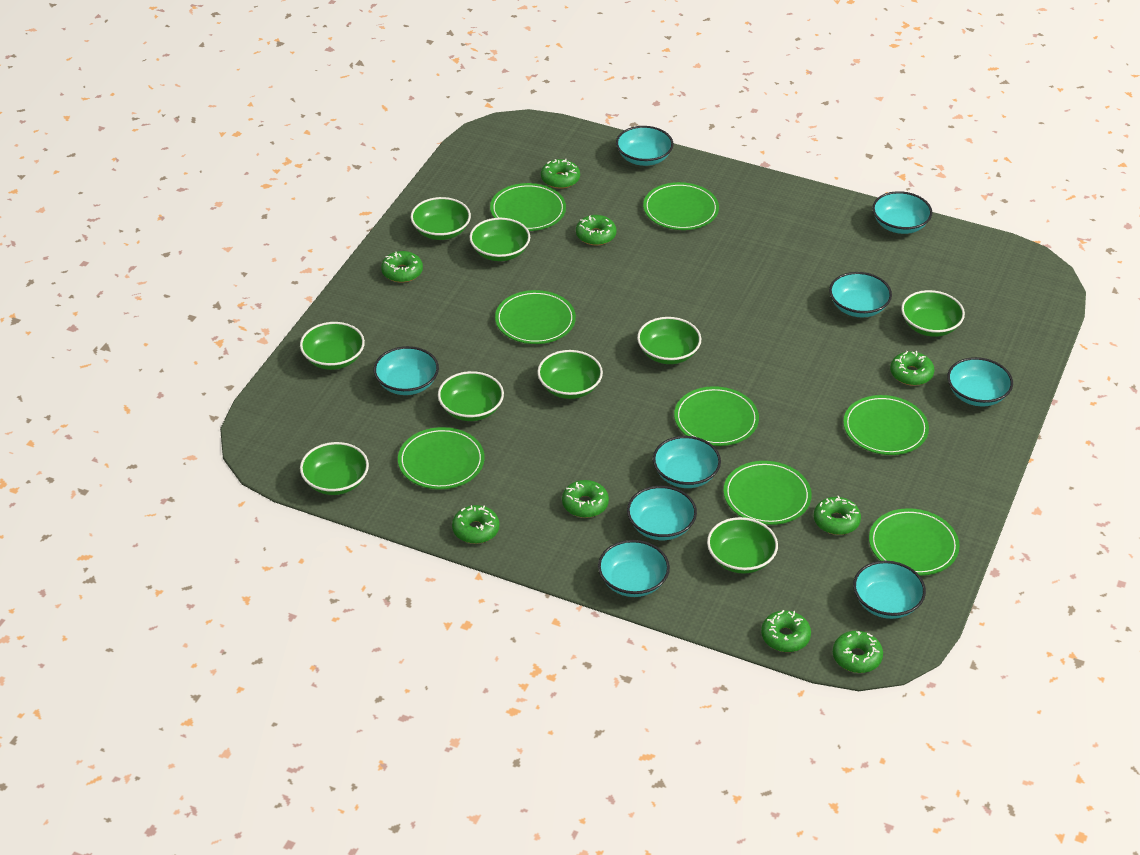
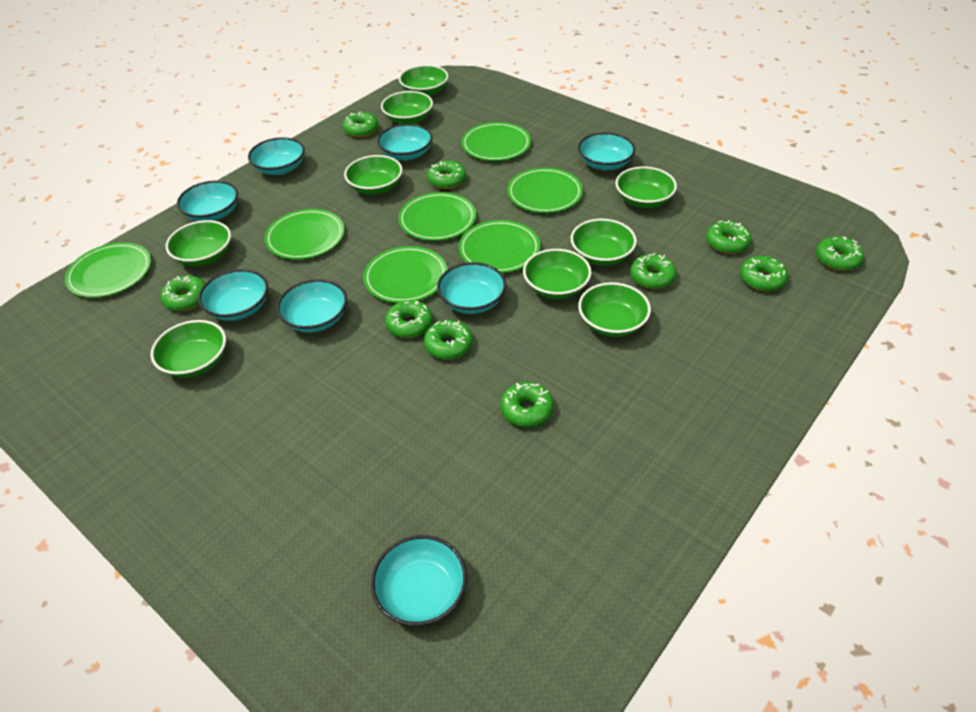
green donut: [381,251,423,283] [452,505,499,544] [541,159,580,189] [562,480,609,518] [576,215,616,245] [761,610,811,652] [814,496,861,535] [833,631,883,673] [890,351,935,386] = 9 -> [161,275,205,311] [343,112,379,137] [385,300,433,338] [424,320,473,360] [427,161,466,189] [501,382,554,427] [630,253,677,289] [706,220,751,254] [740,256,788,291] [816,236,864,271] = 10
green plate: [398,427,485,489] [490,183,566,231] [495,290,576,344] [643,182,719,230] [674,386,759,446] [723,461,812,525] [843,395,929,455] [869,508,960,576] = 8 -> [65,242,151,298] [264,209,344,260] [363,246,448,303] [398,192,476,241] [459,220,540,273] [461,122,531,161] [507,168,583,213] = 7
turquoise bowl: [374,346,439,395] [598,540,670,597] [616,126,674,166] [627,486,697,540] [653,436,721,488] [829,272,892,317] [853,561,926,619] [872,191,932,234] [947,357,1013,406] = 9 -> [177,181,238,221] [198,269,268,321] [248,137,305,175] [277,279,347,332] [371,535,467,626] [377,124,433,161] [437,262,506,314] [578,132,635,170] = 8

